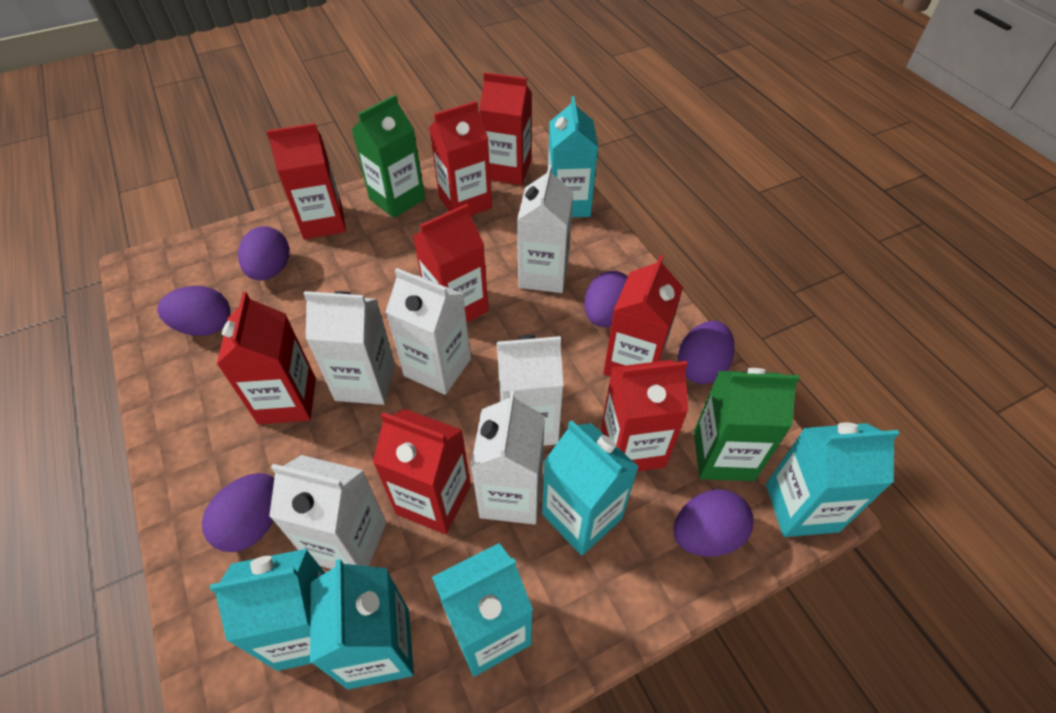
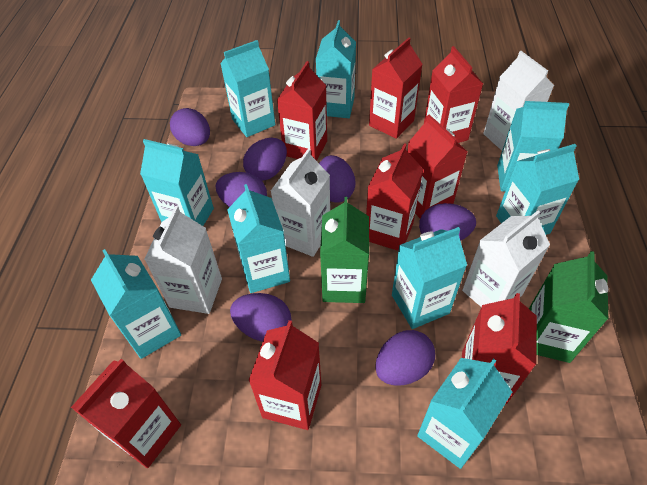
purple egg: [157,286,231,336] [202,473,274,552] [238,226,289,280] [584,271,628,327] [673,489,753,557] [678,321,735,384] = 6 -> [170,108,210,146] [216,172,267,207] [230,293,291,342] [243,138,287,181] [319,155,355,203] [375,330,435,385] [419,203,476,241] = 7
turquoise carton: [210,549,325,671] [310,559,414,689] [432,543,533,677] [542,420,639,556] [548,96,598,217] [766,423,900,537] = 6 -> [91,249,181,359] [140,139,214,226] [220,40,275,137] [227,184,290,293] [316,20,356,118] [392,227,467,329] [417,358,512,469] [496,144,579,235] [497,101,569,192] = 9
white carton: [269,455,386,569] [304,291,395,405] [386,268,471,395] [471,391,545,525] [497,335,564,446] [517,165,573,293] = 6 -> [144,206,222,314] [271,148,330,257] [462,210,550,307] [483,51,554,151] = 4

